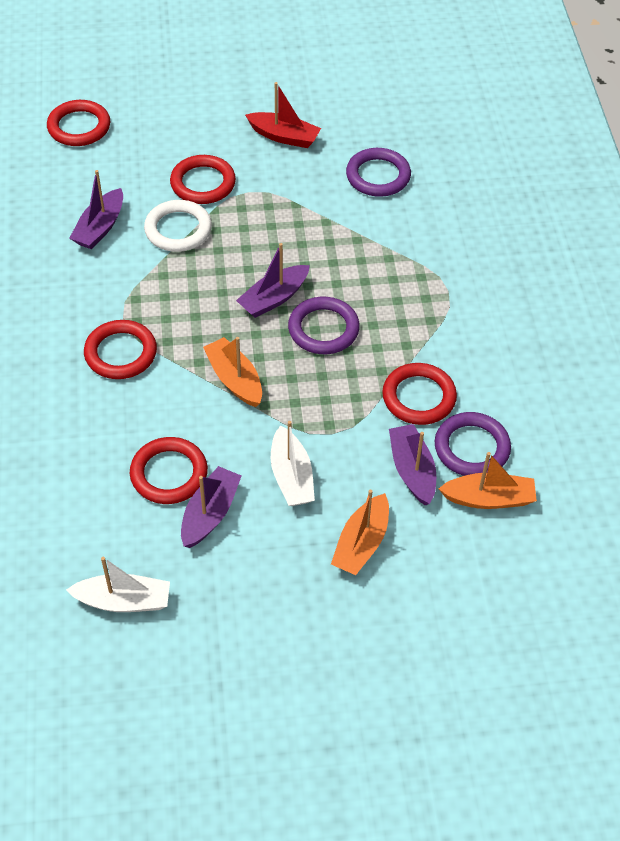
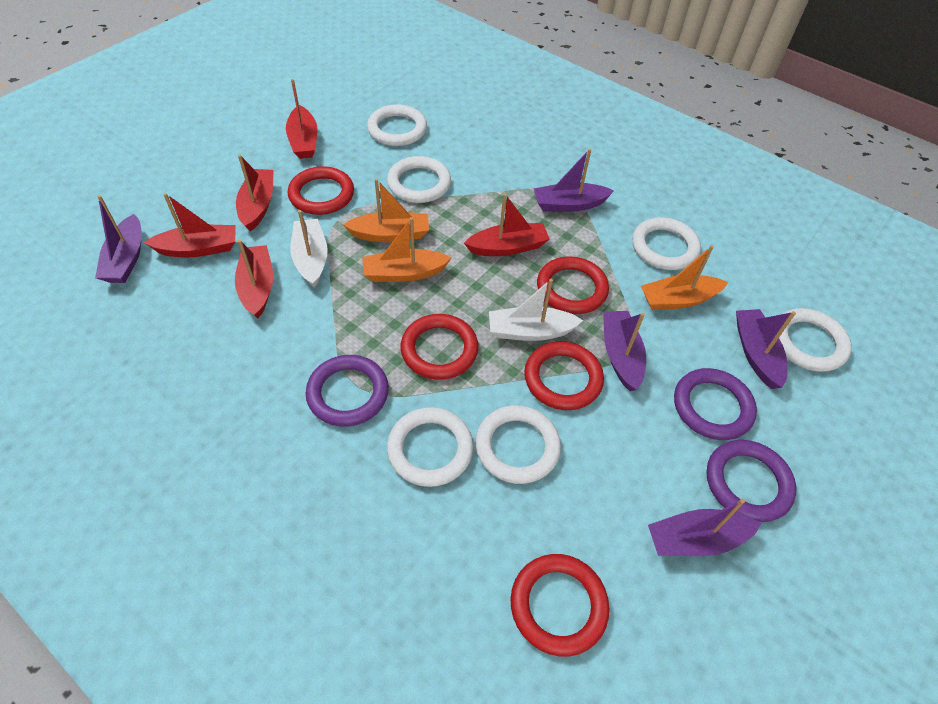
purple boat: [69,170,123,249] [181,466,242,548] [236,243,310,318] [389,424,436,505] = 4 -> [95,195,142,283] [534,149,614,212] [603,311,646,391] [648,499,761,556] [736,309,796,389] = 5
red boat: [245,82,321,148] = 1 -> [144,193,236,258] [235,239,273,318] [236,155,274,232] [286,79,318,159] [464,193,550,256] = 5
white ring: [144,200,212,252] = 1 -> [367,104,427,146] [387,156,451,203] [387,407,474,487] [475,405,561,484] [632,217,701,270] [779,308,852,372] = 6

